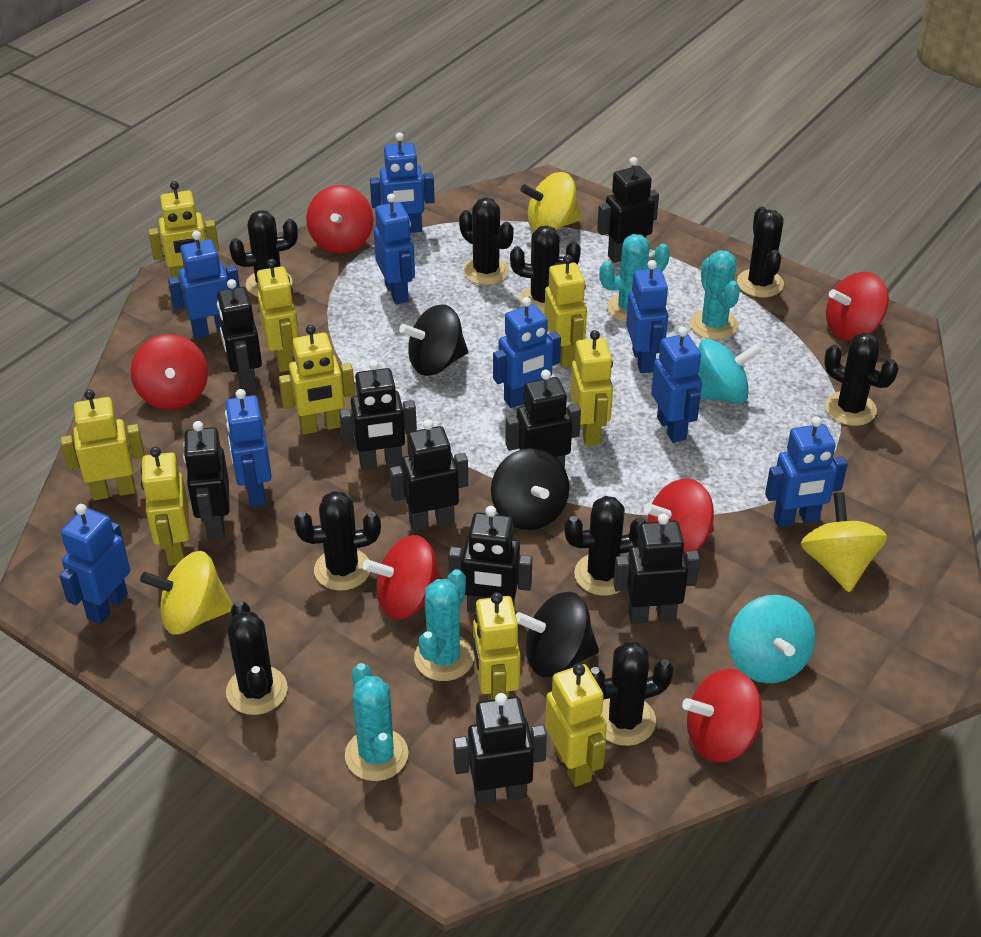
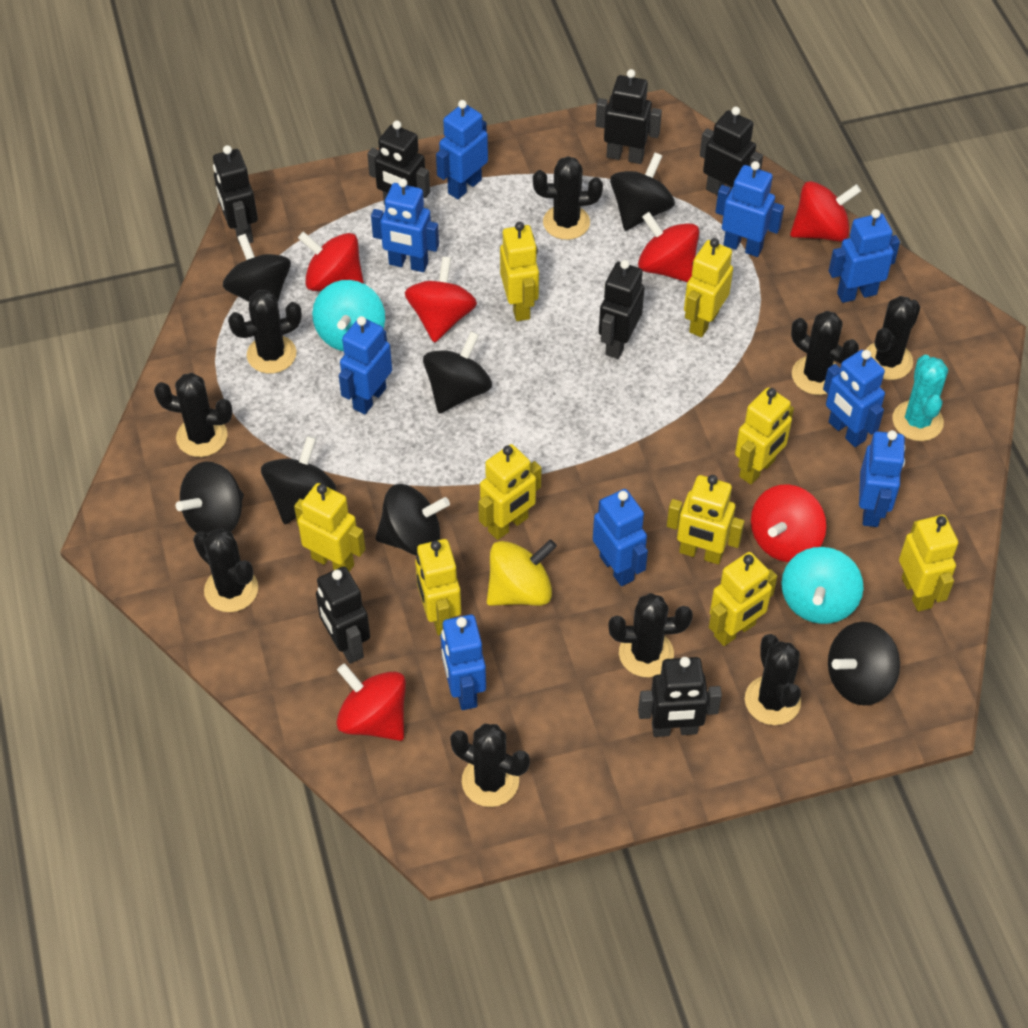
black robot: [183,421,230,539] [217,279,262,393] [339,360,417,470] [389,419,468,531] [448,506,532,613] [453,693,547,805] [505,370,581,469] [597,157,659,263] [613,513,700,624] = 9 -> [213,145,258,246] [316,566,370,664] [367,121,430,205] [596,69,662,164] [599,260,645,359] [638,657,722,737] [700,107,763,195] = 7
black spinning top: [399,304,468,376] [491,448,569,530] [516,592,599,677] = 3 -> [176,461,244,533] [223,234,291,302] [261,436,336,524] [375,484,450,556] [423,331,492,413] [610,153,675,231] [828,622,900,706] = 7
turquoise cactus: [345,663,408,781] [414,569,474,681] [599,234,670,322] [690,250,740,340] = 4 -> [893,355,948,441] = 1
yellow spinning top: [140,551,233,635] [520,172,582,232] [801,492,887,592] = 3 -> [487,539,557,606] = 1

